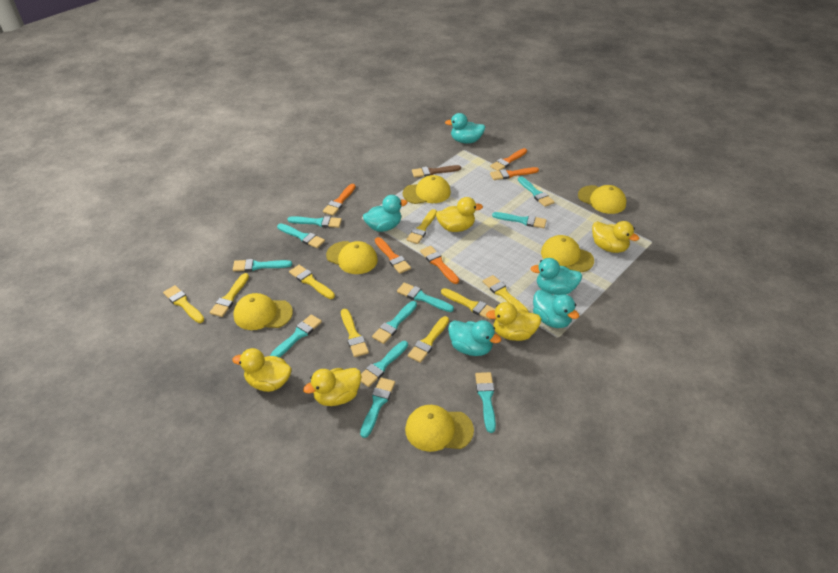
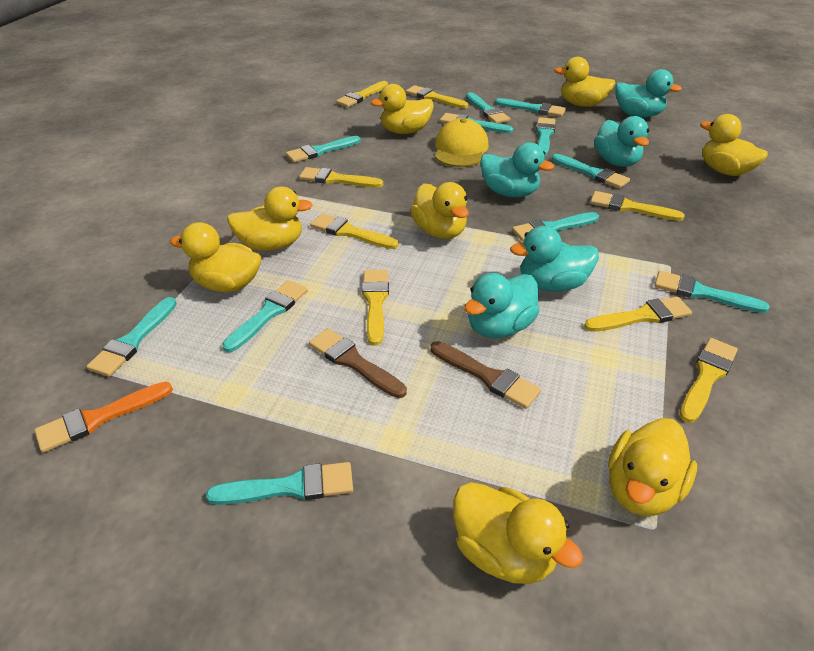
brown brush: [412,165,461,178] = 1 -> [309,328,407,398] [430,341,541,409] = 2
orange brush: [323,184,356,216] [375,237,411,274] [420,246,459,284] [490,148,527,171] [490,167,539,180] = 5 -> [35,382,173,453] = 1
yellow cap: [233,293,293,330] [326,241,378,274] [403,175,451,204] [405,405,474,452] [541,235,594,272] [578,185,626,214] = 6 -> [435,118,489,167] = 1
yellow duck: [232,348,292,392] [303,368,362,406] [436,197,483,232] [486,302,541,341] [592,221,639,253] = 5 -> [170,222,261,292] [227,186,313,251] [371,84,434,134] [410,182,469,239] [453,482,583,584] [554,57,615,107] [608,418,697,516] [700,114,768,176] = 8

